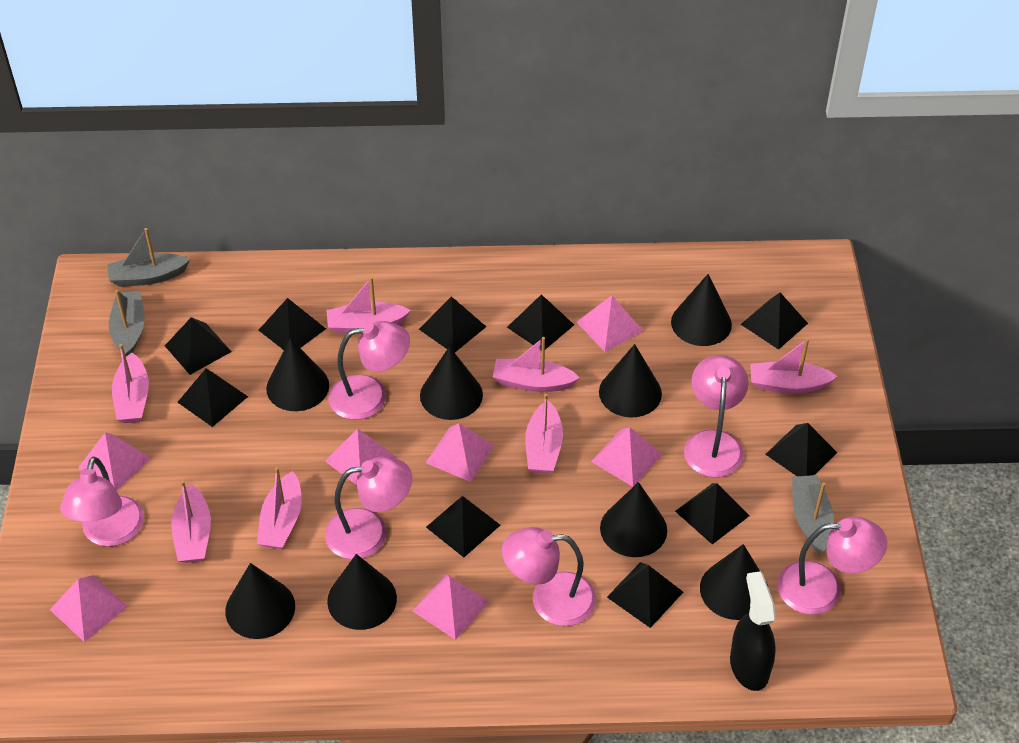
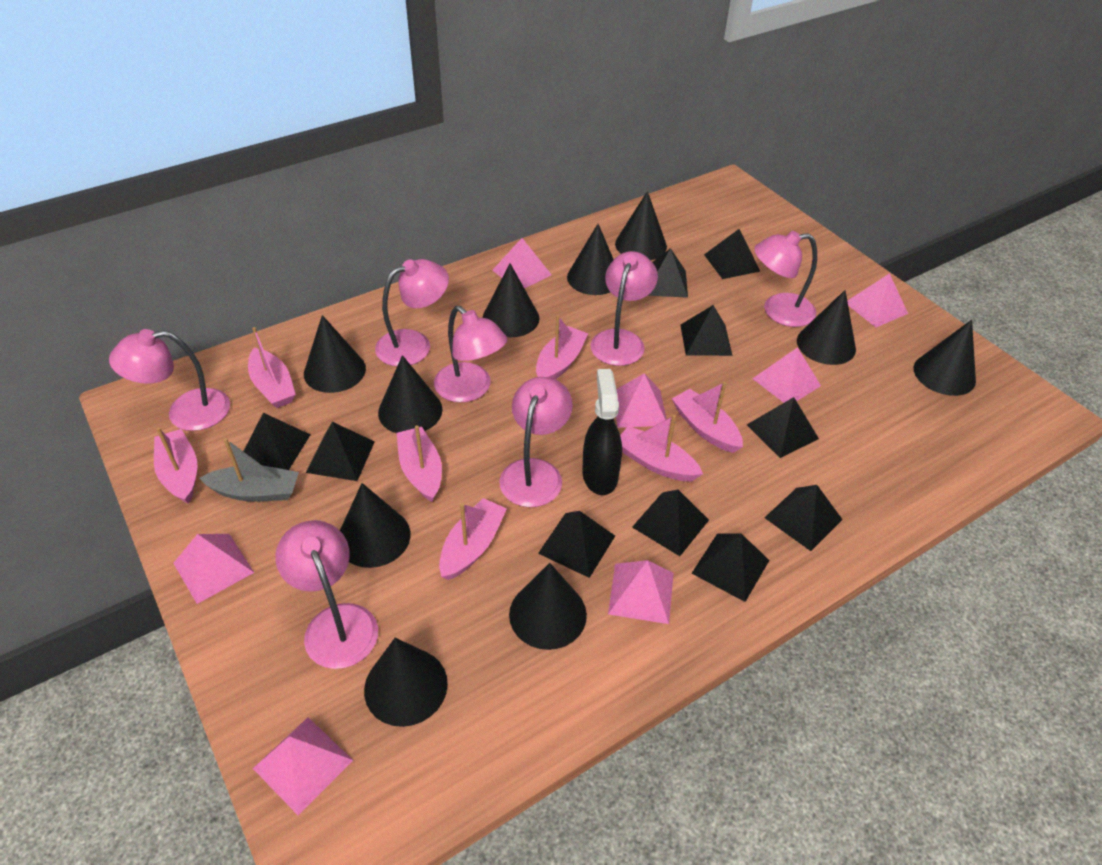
black cone: [225,563,295,639] [266,338,329,411] [327,554,397,630] [420,346,483,420] [599,344,662,417] [600,482,667,557] [671,274,732,346] [700,544,768,620] = 8 -> [304,315,366,393] [340,483,411,568] [364,638,448,727] [378,355,442,433] [482,263,540,337] [509,563,587,650] [567,224,614,295] [615,191,667,260] [797,290,856,365] [914,320,976,396] = 10
grey boat: [107,228,190,287] [109,290,145,357] [792,475,834,554] = 3 -> [200,438,299,502] = 1
pink lamp: [60,456,144,546] [325,457,412,560] [328,321,410,420] [502,527,596,626] [684,355,749,477] [777,516,887,615] = 6 -> [109,329,230,431] [276,520,378,669] [375,259,449,366] [434,306,507,403] [499,377,573,507] [590,251,658,366] [754,231,817,327] = 7

